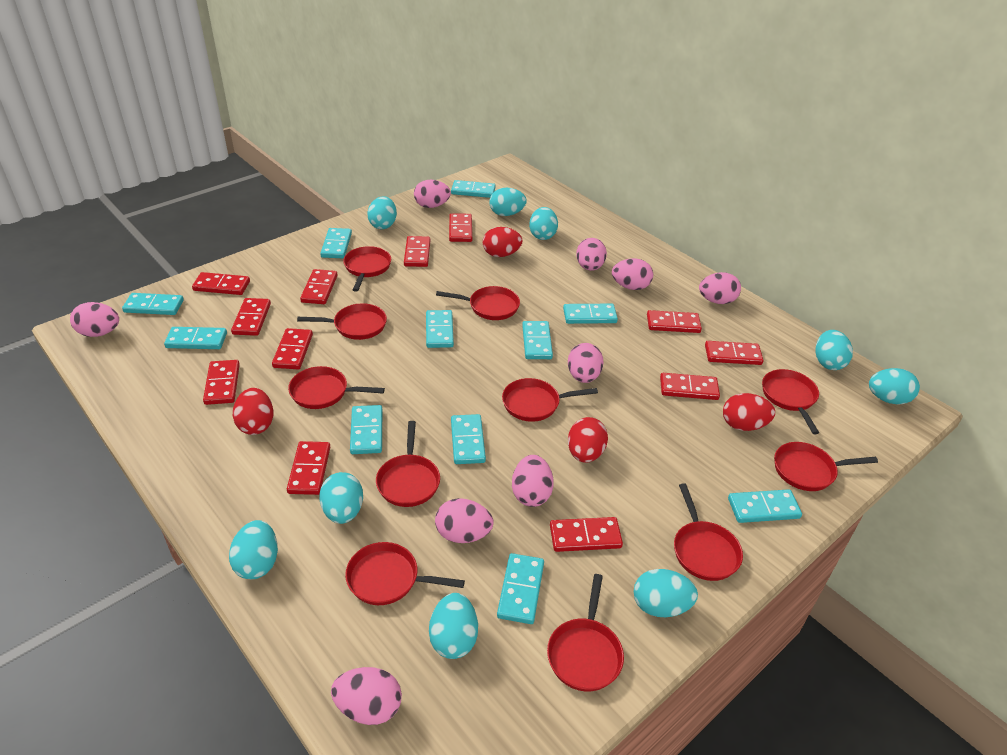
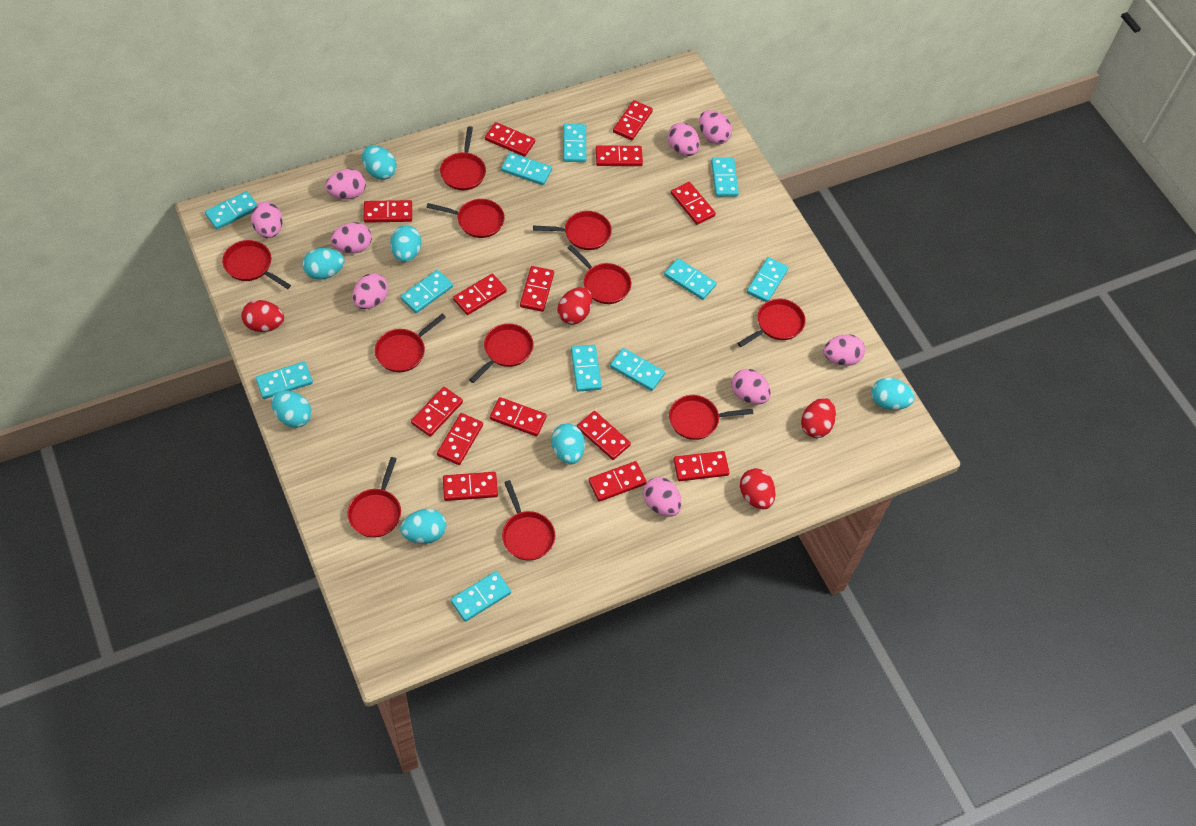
red domino: [192,272,250,295] [203,360,240,405] [231,298,271,336] [272,328,313,369] [287,441,330,495] [300,269,338,304] [404,236,430,267] [449,213,472,242] [550,517,623,552] [647,310,702,333] [660,373,720,400] [705,341,763,365] = 12 -> [364,200,412,223] [411,387,463,437] [437,413,483,465] [443,472,498,501] [453,274,507,315] [485,122,535,157] [490,397,547,436] [520,266,554,312] [577,411,631,460] [588,461,647,502] [596,146,643,166] [613,100,653,140] [671,182,716,225] [673,451,729,481] = 14
turquoise egg: [229,520,278,579] [319,472,363,524] [367,196,397,229] [429,593,478,659] [489,188,527,216] [529,207,558,240] [634,569,698,617] [816,330,853,370] [869,368,920,405] = 9 -> [271,390,312,428] [302,248,344,280] [362,145,397,180] [390,225,421,262] [400,509,446,544] [551,423,585,464] [871,378,915,410] = 7

